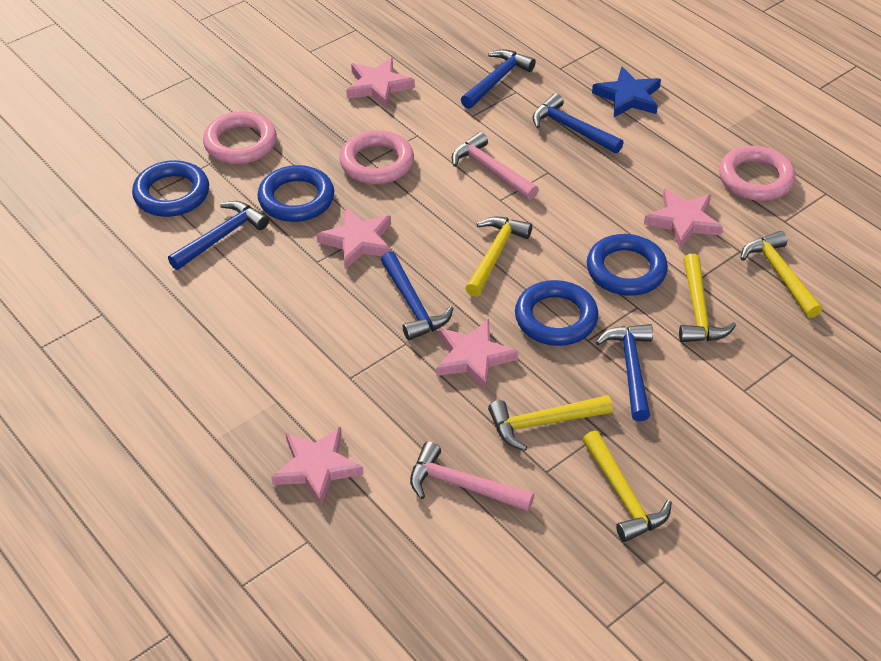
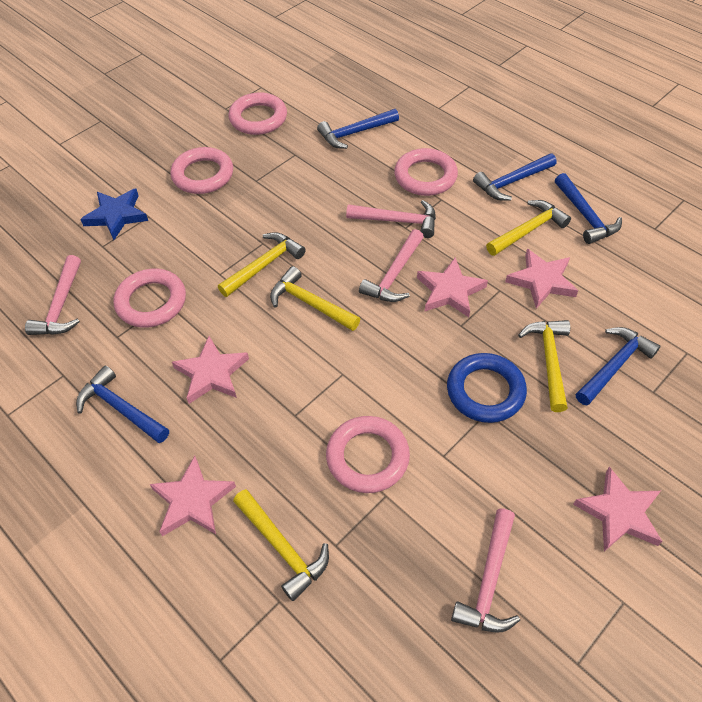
blue ring: [132,160,209,217] [257,165,334,222] [515,280,599,346] [587,234,668,296] = 4 -> [447,353,527,423] = 1
pink hammer: [410,441,534,511] [452,132,539,200] = 2 -> [25,255,81,335] [346,200,436,238] [359,229,424,302] [451,509,520,633] = 4
pink ring: [203,111,277,164] [339,130,414,184] [719,146,795,201] = 3 -> [114,269,186,328] [170,147,233,194] [228,93,287,135] [326,416,410,493] [394,148,458,196] = 5

